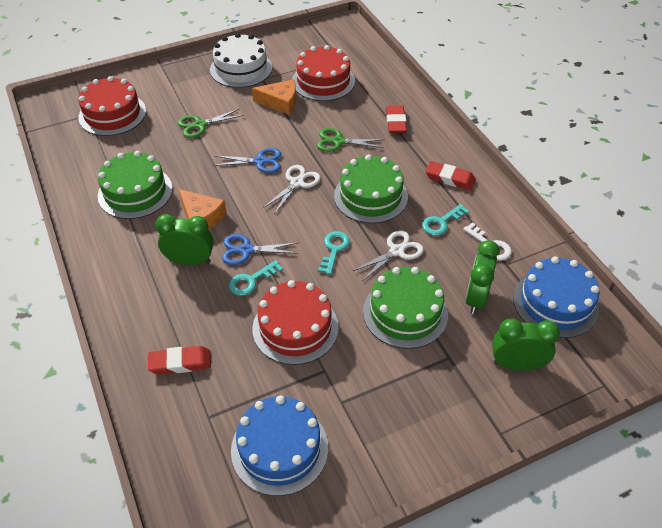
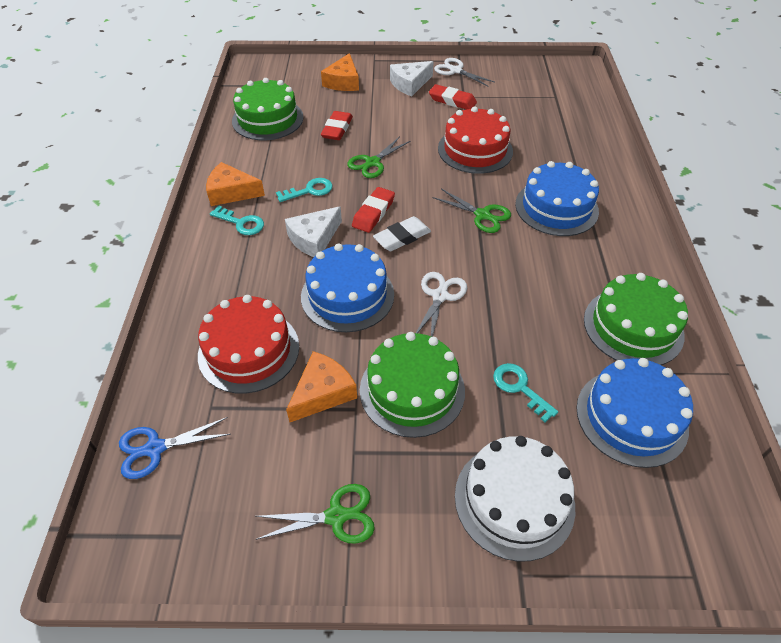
blue cake: [231,395,328,496] [513,256,600,338] = 2 -> [301,243,394,332] [515,161,599,236] [576,358,693,468] = 3
blue scissors: [213,148,281,173] [222,234,299,265] = 2 -> [119,417,230,479] = 1
green clock: [155,214,214,265] [465,240,500,314] [492,318,560,371] = 3 -> none = 0
green scissors: [178,109,244,138] [317,128,385,152] = 2 -> [256,484,375,544] [347,136,410,178] [433,189,511,233] = 3
orange cheese: [179,189,227,230] [252,79,296,115] = 2 -> [206,162,265,206] [286,351,357,422] [321,53,359,91] = 3
red cake: [78,76,146,136] [252,280,339,365] [292,45,355,101] = 3 -> [198,295,299,394] [438,106,513,174] = 2
white cheese: none = 0 -> [285,206,342,257] [390,61,434,96] = 2
white eraser: none = 0 -> [373,216,431,251] = 1
white key: [463,222,512,261] = 1 -> none = 0

